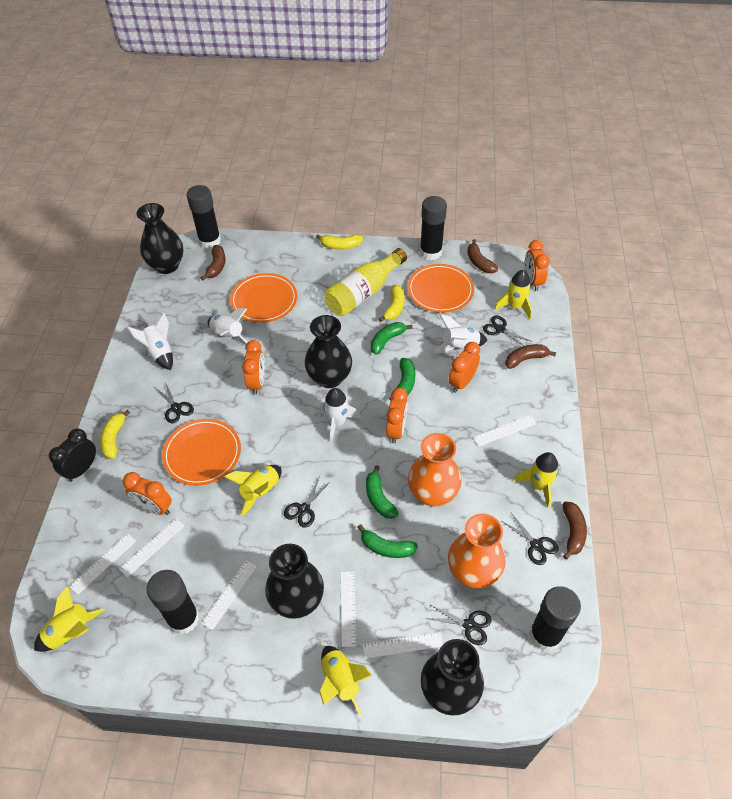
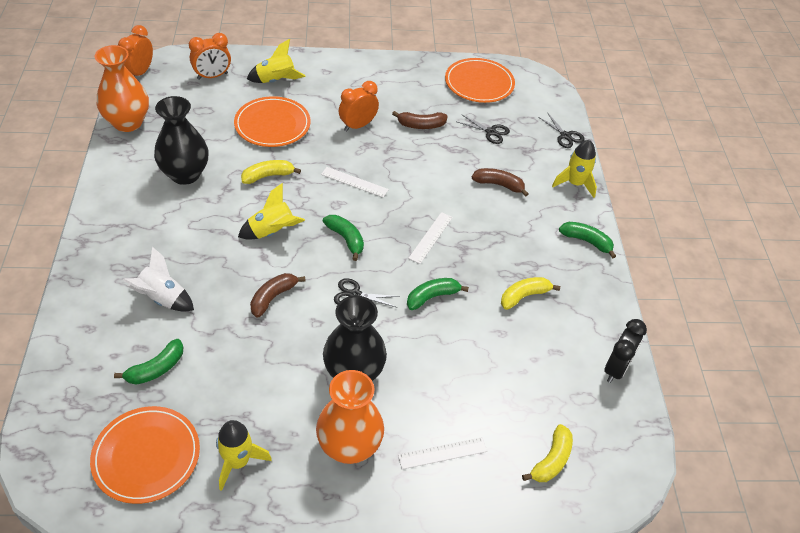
black glue stick: [147,570,199,635] [186,185,221,249] [420,196,447,260] [529,586,581,651] = 4 -> none = 0
black scissors: [156,382,194,424] [284,476,331,528] [425,604,492,645] [483,316,533,346] [502,513,559,565] = 5 -> [334,278,400,307] [457,115,510,144] [538,112,585,148] = 3
black vase: [136,203,183,274] [265,544,324,619] [305,315,352,388] [421,639,484,716] = 4 -> [154,96,208,185] [323,295,387,381] = 2
brown banana: [201,245,225,281] [467,239,498,273] [505,344,556,369] [563,501,587,559] = 4 -> [250,273,306,318] [392,111,448,129] [472,168,529,197] = 3
orange clock: [123,472,172,515] [242,340,265,395] [386,388,408,443] [448,342,480,393] [525,240,550,291] = 5 -> [118,25,153,77] [189,33,231,80] [339,81,379,131] = 3
white rocket: [127,313,173,370] [207,308,248,345] [320,388,361,442] [433,314,487,353] = 4 -> [123,247,194,312] = 1
white ruler: [69,533,136,595] [119,518,184,577] [201,560,257,630] [340,571,356,647] [362,632,443,659] [473,415,537,447] = 6 -> [321,167,389,198] [398,437,487,469] [408,212,453,264] = 3
yellow bottle: [325,248,407,316] = 1 -> none = 0
yellow rocket: [34,587,105,652] [224,465,282,517] [320,646,372,716] [494,270,532,319] [514,452,559,508] = 5 -> [216,420,272,491] [238,183,305,240] [247,39,306,83] [552,140,597,198] = 4

